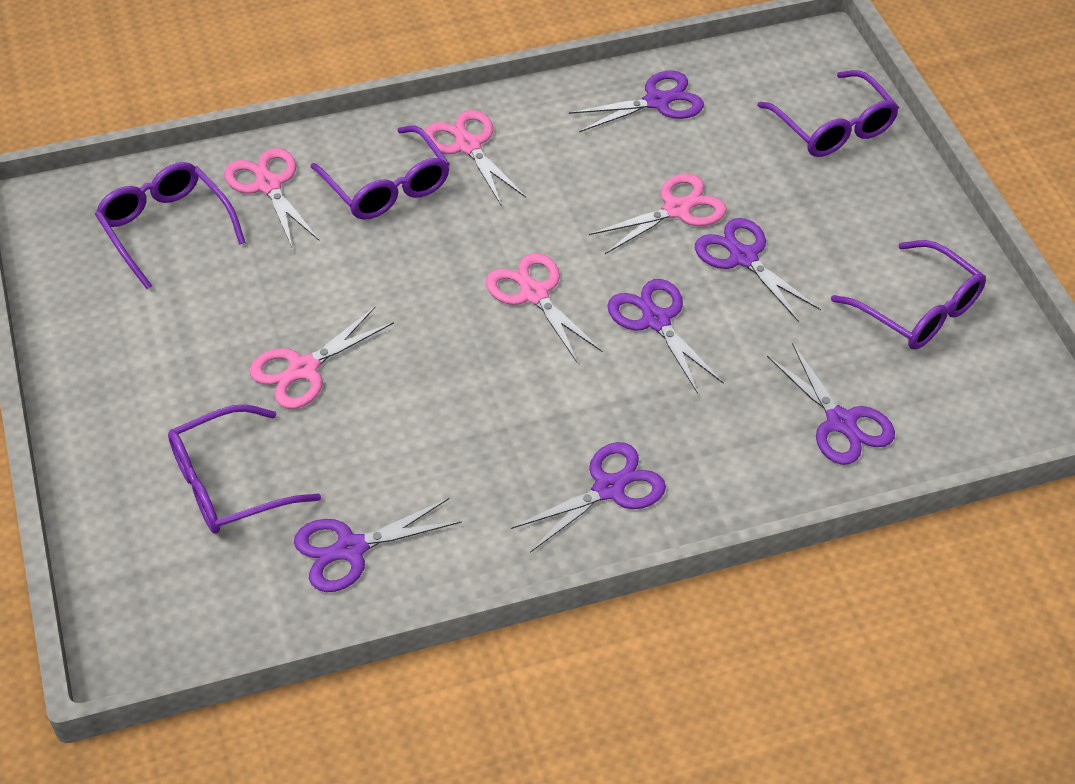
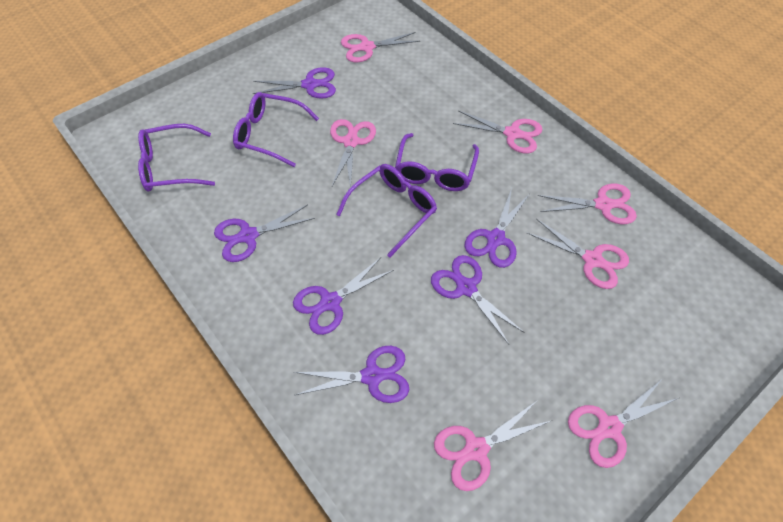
pink scissors: [224,148,319,247] [249,307,394,409] [425,110,526,205] [485,253,603,362] [589,173,727,254] = 5 -> [330,119,376,188] [341,32,420,63] [434,400,550,491] [453,111,543,154] [527,219,629,289] [538,183,637,224] [568,379,679,468] = 7
purple glasses: [95,162,246,289] [168,405,321,534] [310,126,450,220] [757,70,899,157] [831,240,986,350] = 5 -> [138,124,215,192] [233,92,319,167] [336,164,437,257] [395,133,479,191] = 4

